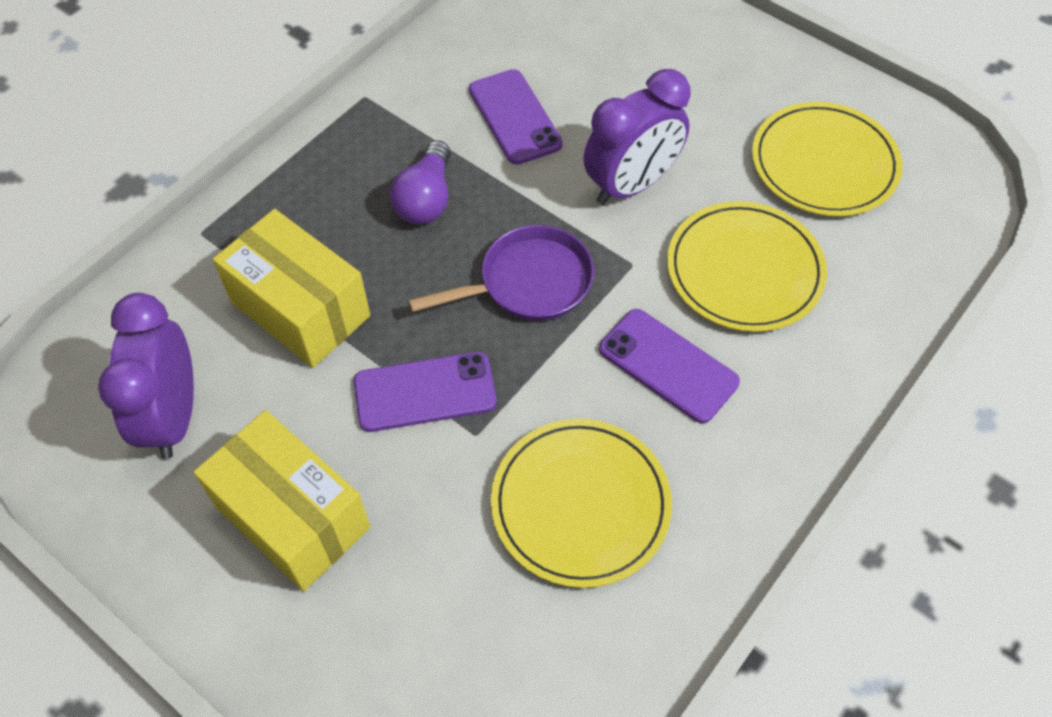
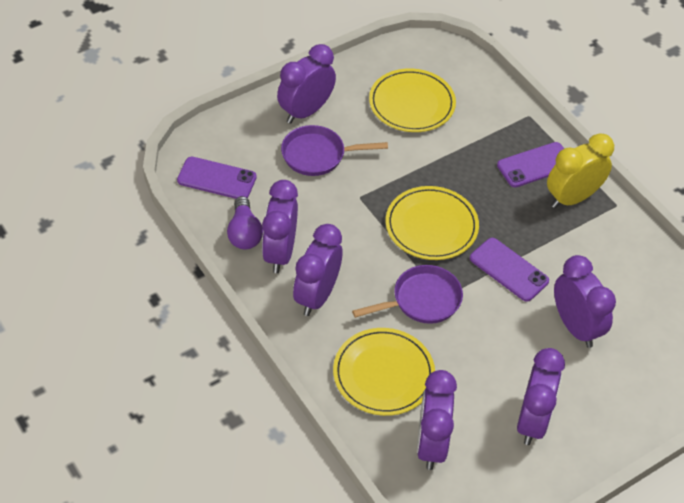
purple clock: [98,293,194,459] [583,69,691,205] = 2 -> [262,180,298,273] [277,44,336,124] [293,224,342,316] [417,370,457,470] [517,348,565,445] [554,255,616,348] = 6
purple pan: [409,225,594,321] = 1 -> [281,125,388,176] [352,265,463,324] = 2
yellow box: [194,410,370,591] [213,209,370,368] = 2 -> none = 0
yellow clock: none = 0 -> [547,133,614,208] = 1

